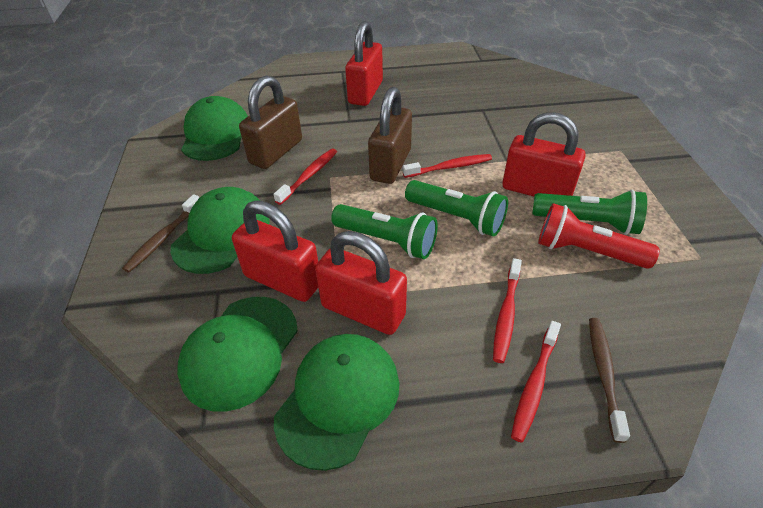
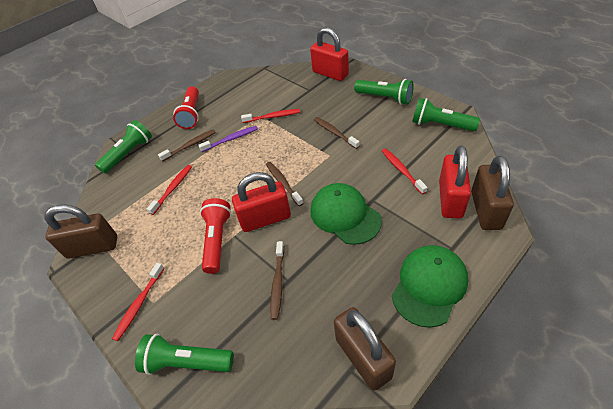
brown padlock: [239,75,302,169] [368,87,412,184] = 2 -> [44,204,117,259] [334,307,396,391] [471,156,514,230] = 3
brown toothbrush: [122,194,199,273] [589,318,630,443] = 2 -> [158,129,216,162] [266,162,303,206] [270,241,284,320] [314,117,360,149] = 4
green cap: [170,187,270,274] [177,297,298,412] [181,96,248,161] [274,334,399,471] = 4 -> [310,183,382,245] [392,245,468,328] = 2
green flashlight: [331,204,438,259] [405,180,508,236] [532,190,647,235] = 3 -> [95,120,152,174] [135,334,234,375] [354,79,414,105] [412,98,480,131] = 4
purple toothbrush: none = 0 -> [198,126,258,152] = 1
red flashlight: [538,203,660,269] = 1 -> [173,86,199,129] [200,198,231,274] = 2
red padlock: [232,201,318,302] [315,231,407,335] [345,21,383,106] [502,112,586,196] = 4 -> [232,172,291,232] [310,27,349,81] [439,146,471,219] = 3

